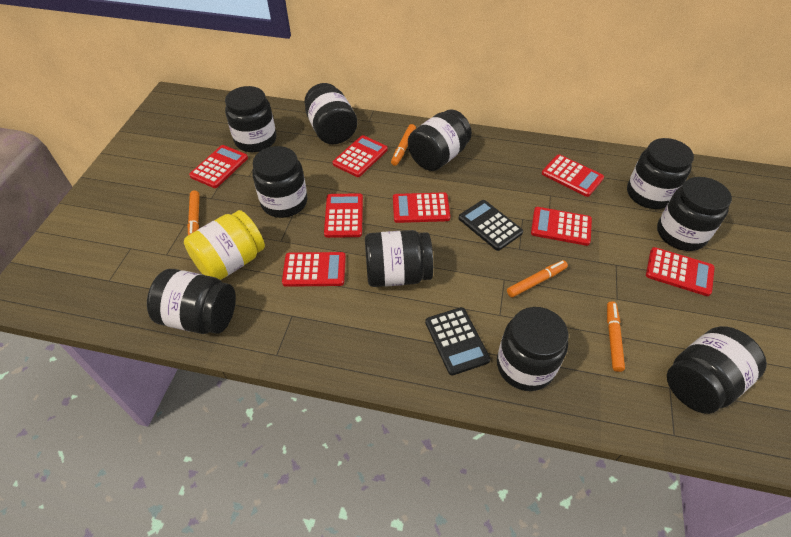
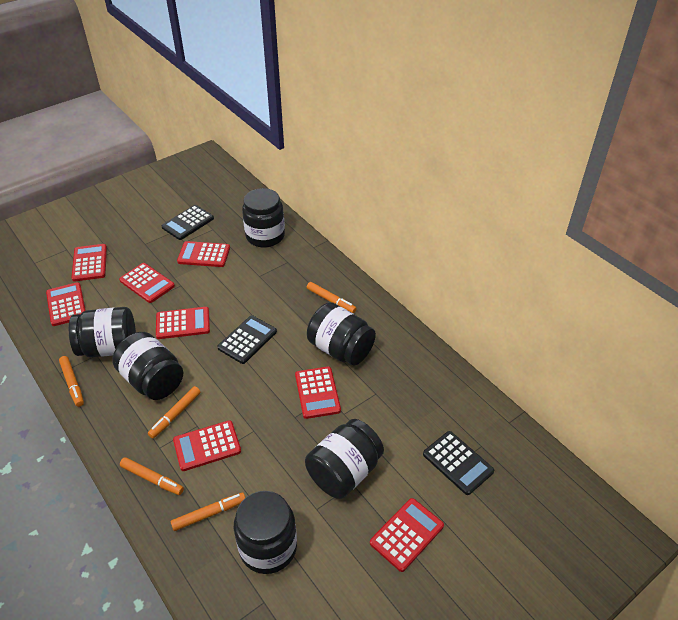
black calculator: [425,307,490,375] [458,200,523,251] = 2 -> [162,205,214,240] [217,315,277,364] [423,431,494,495] = 3
black jar: [147,269,236,334] [225,86,277,152] [252,146,307,218] [304,83,358,144] [365,230,433,287] [408,109,472,171] [497,307,569,391] [627,138,694,209] [657,177,732,251] [667,326,767,414] = 10 -> [69,307,136,357] [112,332,183,400] [234,491,297,574] [242,188,285,248] [305,419,384,499] [307,302,376,365] = 6
orange marker: [187,191,200,235] [391,124,416,166] [507,260,568,297] [607,301,625,372] = 4 -> [59,356,84,407] [120,457,184,495] [148,386,201,439] [171,493,246,531] [307,282,357,313] = 5
yellow jar: [184,210,265,280] = 1 -> none = 0

